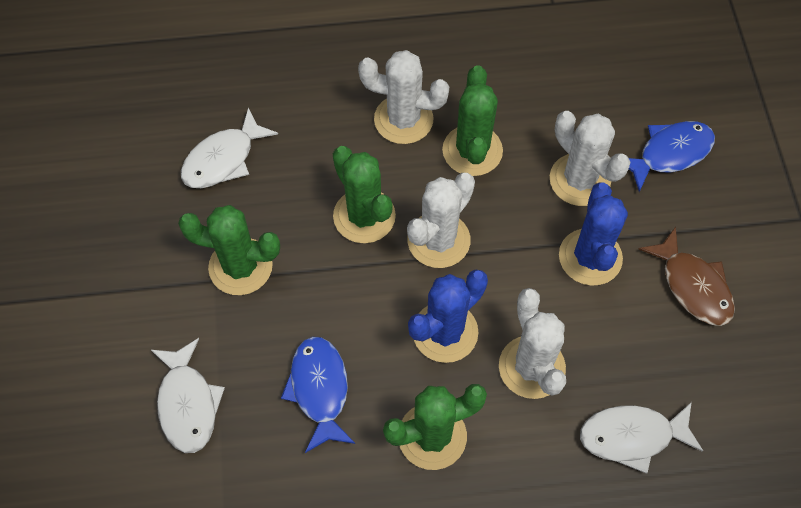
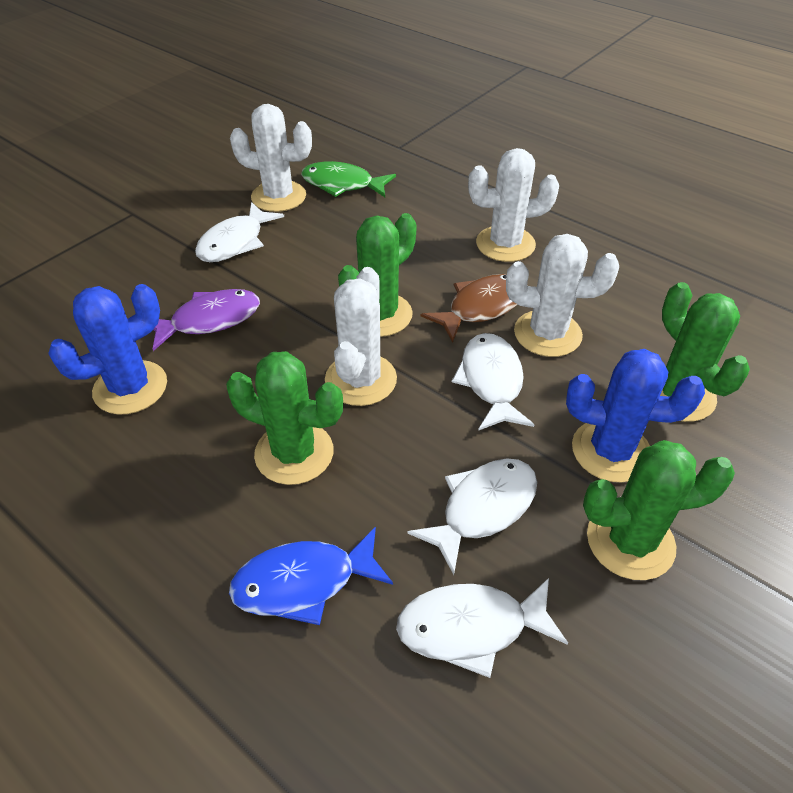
blue fish: [281,336,355,453] [629,121,715,192] = 2 -> [229,526,393,625] = 1
green fish: none = 0 -> [301,161,396,197] = 1
purple fish: none = 0 -> [153,289,260,351] = 1
white fish: [151,338,225,453] [181,108,278,188] [580,402,703,474] = 3 -> [195,202,284,262] [396,578,568,678] [407,458,537,575] [452,333,534,431] = 4

